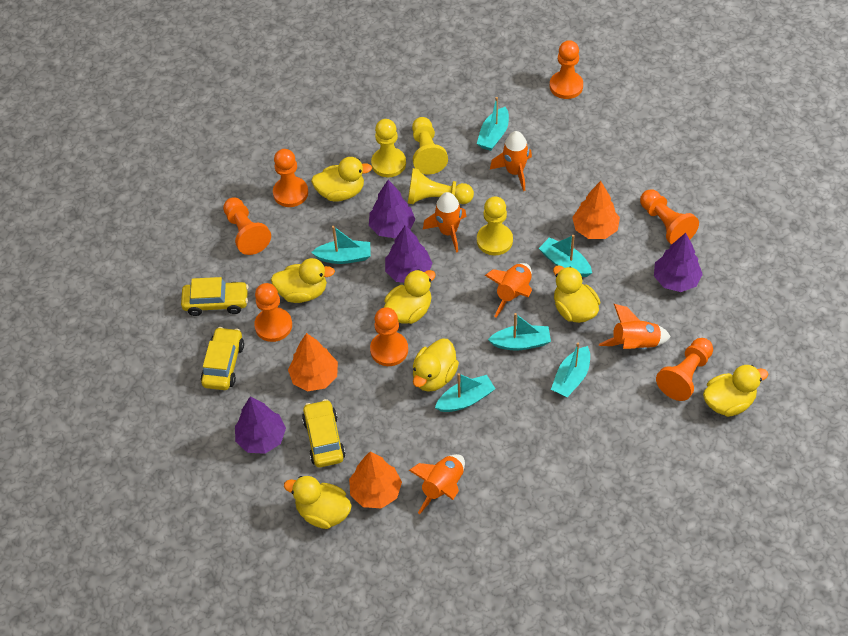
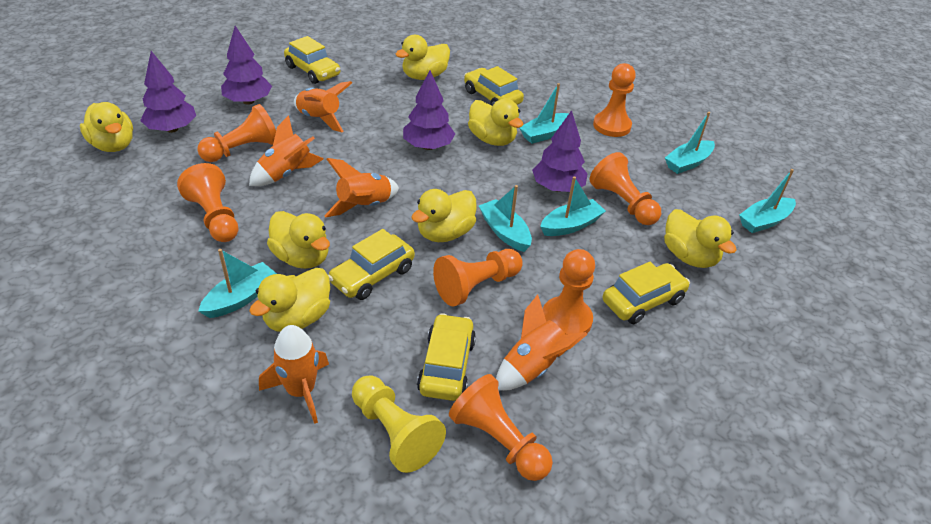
orange tree: [288,333,338,391] [349,451,402,509] [572,181,620,239] = 3 -> none = 0
yellow car: [181,277,248,316] [201,327,244,390] [302,399,346,467] = 3 -> [284,36,340,84] [328,229,415,300] [417,313,476,401] [464,66,524,106] [603,262,690,324] = 5
yellow pawn: [371,119,406,177] [408,168,474,204] [412,117,448,174] [477,196,513,255] = 4 -> [352,375,446,473] = 1

